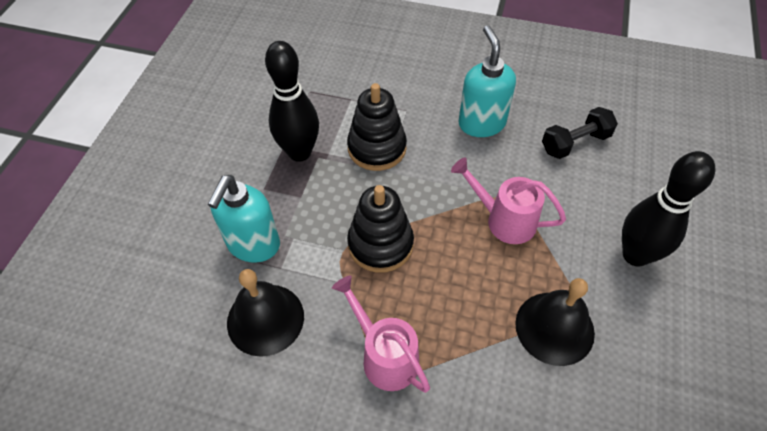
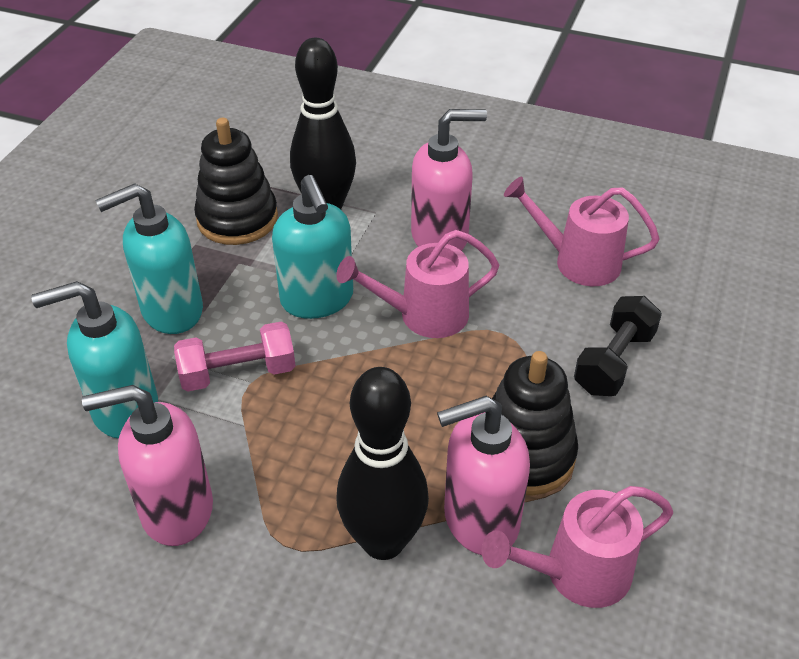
black bell: [227,269,304,357] [515,278,595,366] = 2 -> none = 0
pink dumbbell: none = 0 -> [174,322,296,391] = 1
pink soap dispenser: none = 0 -> [82,385,213,546] [411,109,487,251] [437,396,530,555] = 3
pink watering can: [332,275,430,393] [451,157,566,244] = 2 -> [336,230,499,338] [482,486,673,608] [504,177,660,286] = 3
turquoise soap dispenser: [208,175,280,263] [458,25,516,137] = 2 -> [31,281,158,438] [95,183,203,334] [272,175,353,319] = 3

